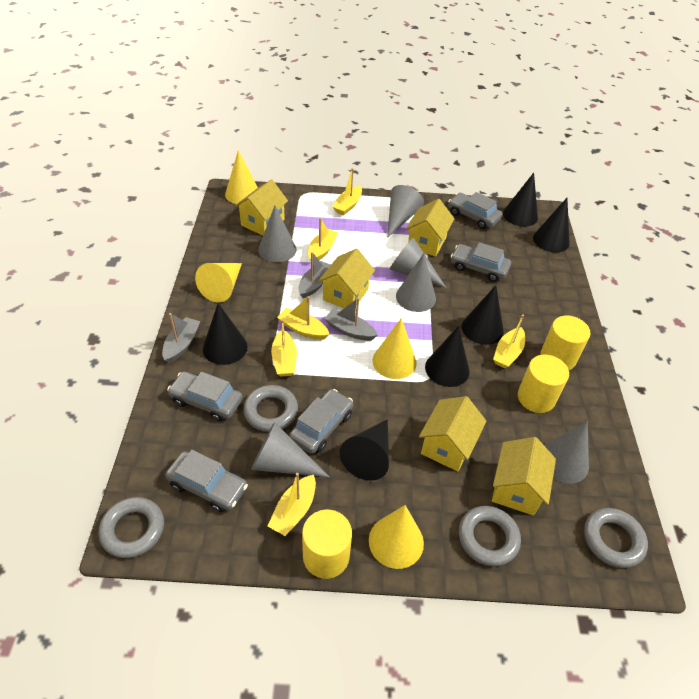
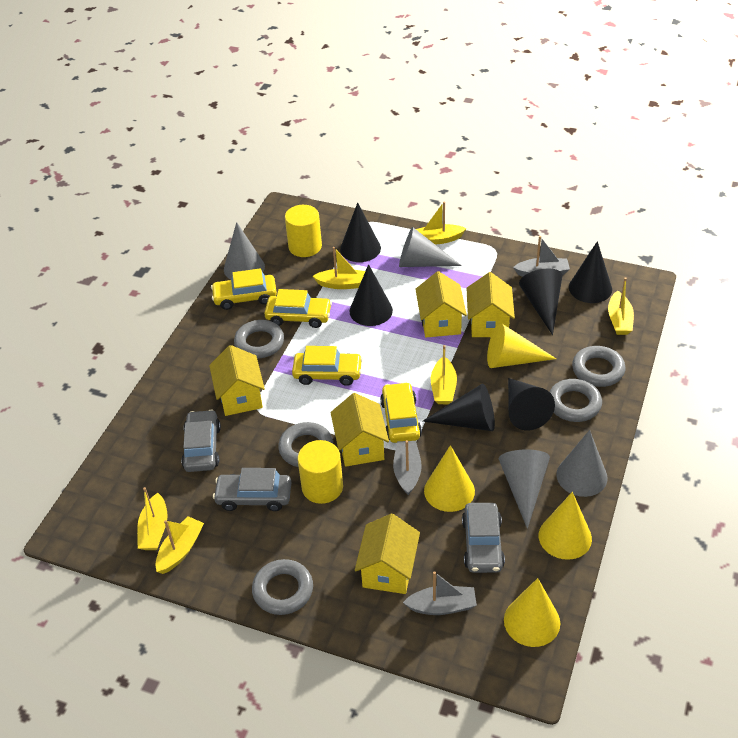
grey car: [165,450,248,512] [167,371,243,421] [289,389,353,454] [448,192,503,229] [451,242,511,282] = 5 -> [181,410,221,472] [213,468,291,511] [462,503,505,573] = 3
grey cone: [251,422,329,477] [258,206,296,262] [387,185,424,238] [390,238,446,288] [396,253,436,312] [544,421,589,484] = 6 -> [224,222,265,280] [399,227,462,267] [499,450,550,529] [557,430,608,497] = 4
grey ring: [98,497,164,558] [243,385,298,432] [459,506,521,566] [584,508,648,568] = 4 -> [234,320,284,359] [252,559,313,615] [278,422,333,467] [549,379,602,422] [572,346,626,387] = 5
yellow car: none = 0 -> [211,268,277,310] [264,289,332,328] [292,346,363,386] [380,382,422,443] = 4
yellow cylinder: [302,510,352,579] [518,355,569,413] [540,316,590,370] = 3 -> [285,205,322,257] [298,440,343,504] = 2

